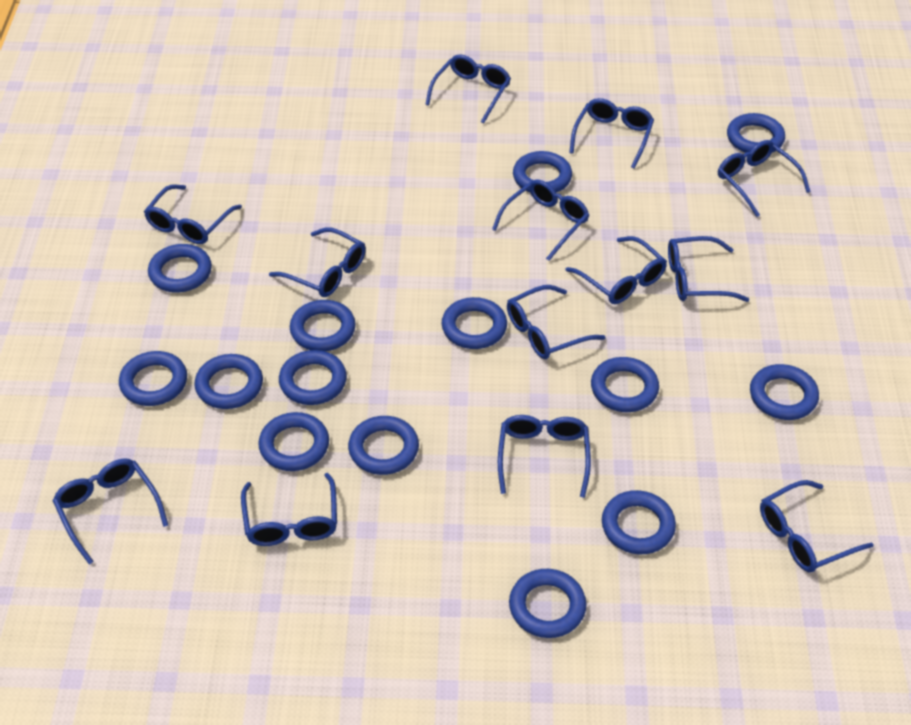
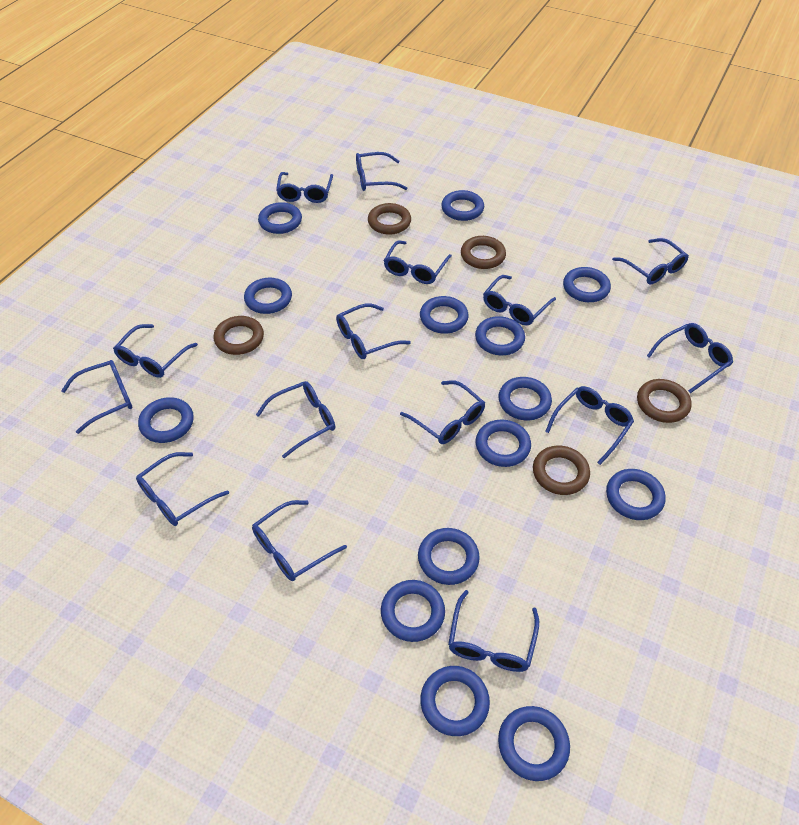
blue glasses: [52,458,168,565] [144,184,242,244] [241,473,337,546] [269,227,366,297] [425,54,511,123] [492,179,589,261] [498,415,591,498] [507,285,606,359] [566,236,667,304] [569,98,654,169] [668,236,749,302] [718,140,811,217] [760,480,874,573] = 13 -> [61,360,132,434] [113,324,198,378] [136,452,229,526] [252,500,347,581] [256,381,335,458] [276,172,333,203] [336,303,411,359] [356,152,408,191] [384,241,452,284] [400,380,485,444] [448,590,539,672] [483,275,556,325] [545,386,634,465] [612,238,689,284] [647,323,733,393] = 15
brown ring: none = 0 -> [213,316,264,355] [368,203,411,235] [461,236,506,269] [533,445,590,495] [637,379,692,423] = 5

